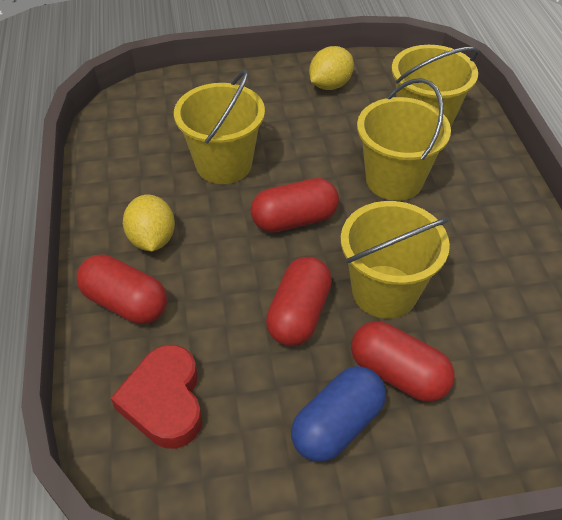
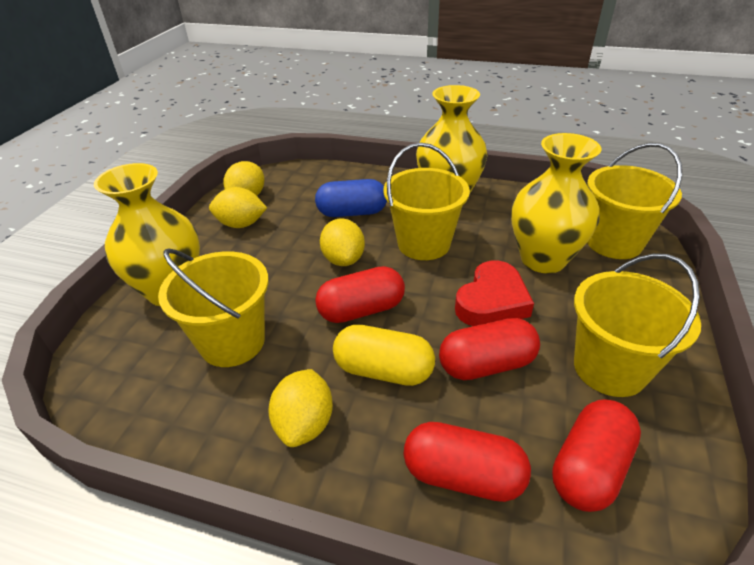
yellow capsule: none = 0 -> [333,325,435,386] = 1
yellow lemon: [123,194,175,252] [309,46,354,90] = 2 -> [209,187,267,228] [223,161,265,196] [268,369,333,447] [320,219,365,266] = 4
yellow vase: none = 0 -> [94,163,200,306] [416,85,487,195] [511,133,602,274] = 3

